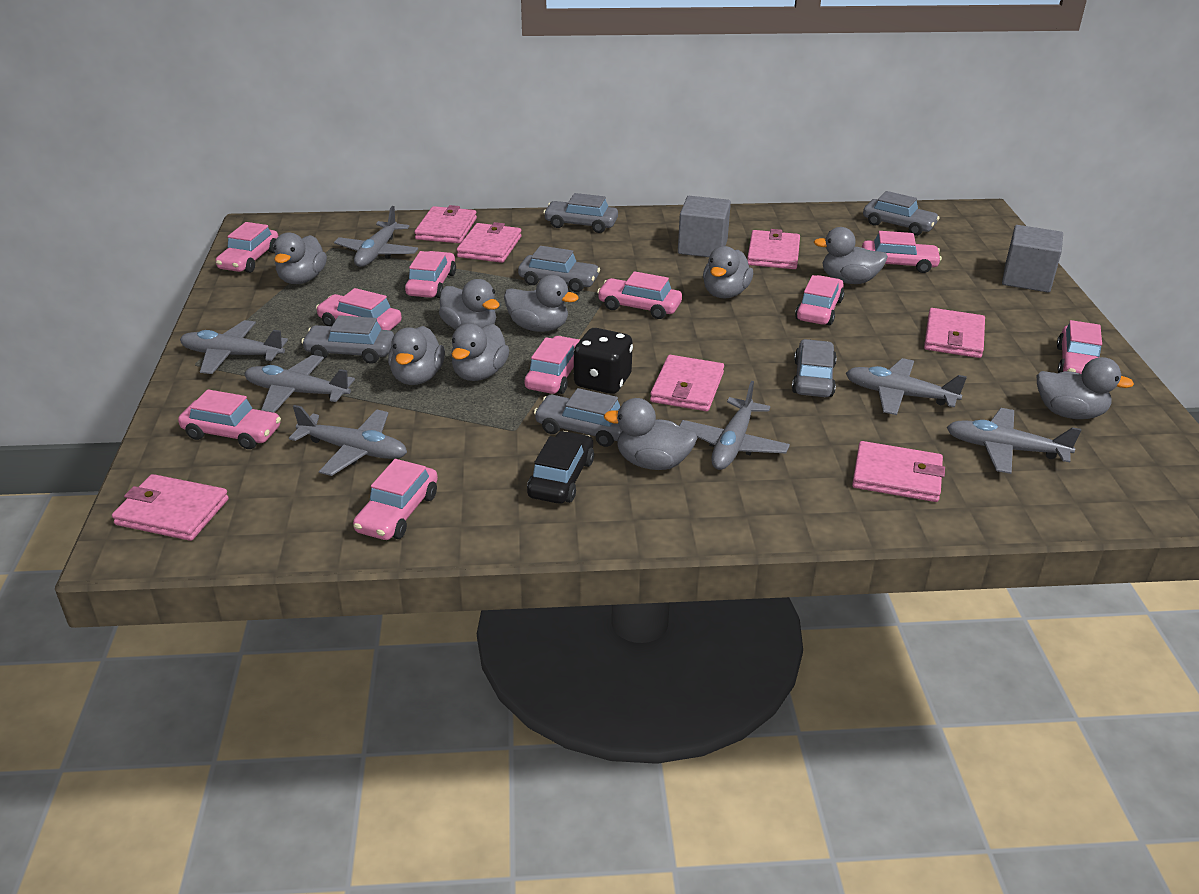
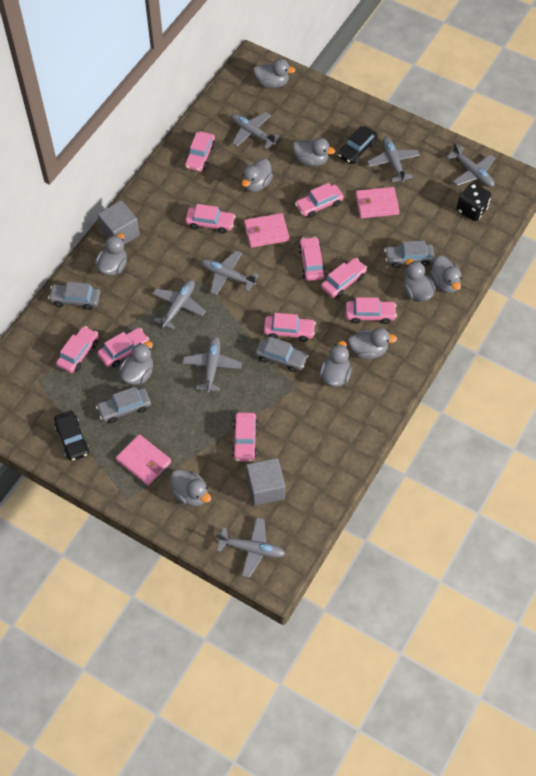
black car: [527,431,594,504] = 1 -> [54,411,89,461] [338,126,378,164] = 2
grey car: [301,315,394,364] [518,246,600,292] [534,388,622,447] [543,193,618,233] [792,339,837,397] [863,191,940,236] = 6 -> [48,282,100,310] [96,387,151,423] [255,337,309,372] [384,240,435,268] = 4
grey duck: [274,232,327,284] [388,326,445,385] [439,279,500,330] [451,324,509,381] [504,275,579,332] [604,398,697,470] [703,246,753,299] [814,227,888,284] [1037,357,1134,419] = 9 -> [95,233,127,276] [119,341,153,385] [170,470,211,507] [242,158,273,192] [253,59,296,88] [293,138,335,166] [319,341,351,387] [348,328,397,359] [403,259,436,302] [429,256,462,293] = 10
pink wallet: [112,474,229,541] [415,205,477,243] [457,222,522,263] [650,355,724,411] [747,229,800,269] [852,441,945,502] [924,308,985,358] = 7 -> [116,434,171,486] [244,213,289,248] [356,187,399,218] = 3

